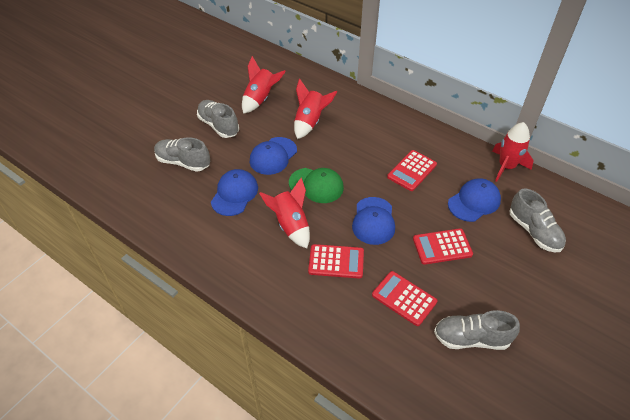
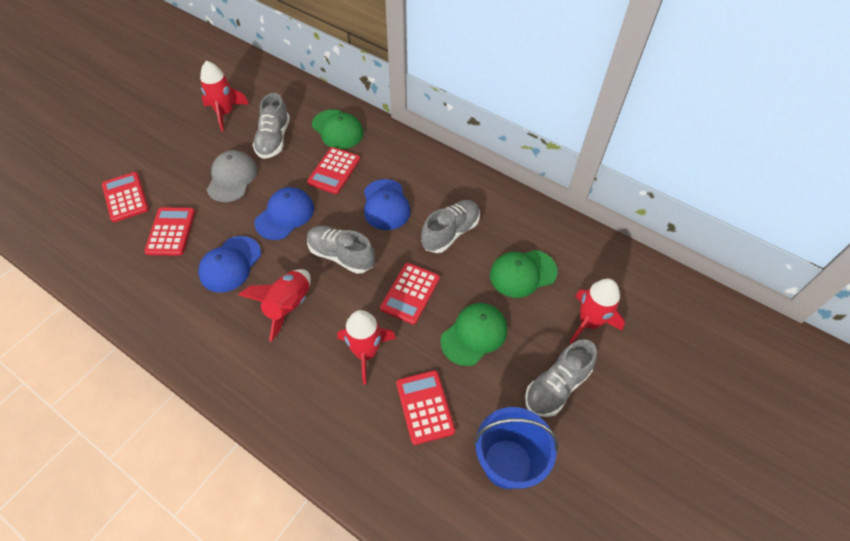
blue bucket: none = 0 -> [474,407,558,489] = 1
blue cap: [211,169,258,216] [250,137,297,175] [352,197,395,245] [448,178,501,222] = 4 -> [198,236,261,293] [254,187,314,240] [364,179,411,230] = 3
green cap: [289,168,344,203] = 1 -> [312,109,364,149] [440,303,507,366] [490,250,558,298] = 3
grey cap: none = 0 -> [207,150,257,202] = 1
red calculator: [308,244,364,279] [372,271,437,326] [387,150,437,191] [413,228,473,265] = 4 -> [102,172,149,222] [144,207,195,256] [307,147,360,194] [380,263,440,325] [396,370,455,445] = 5

